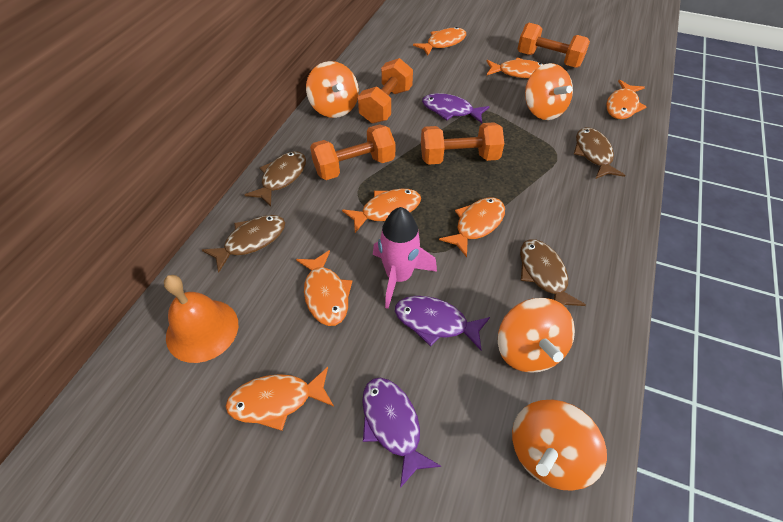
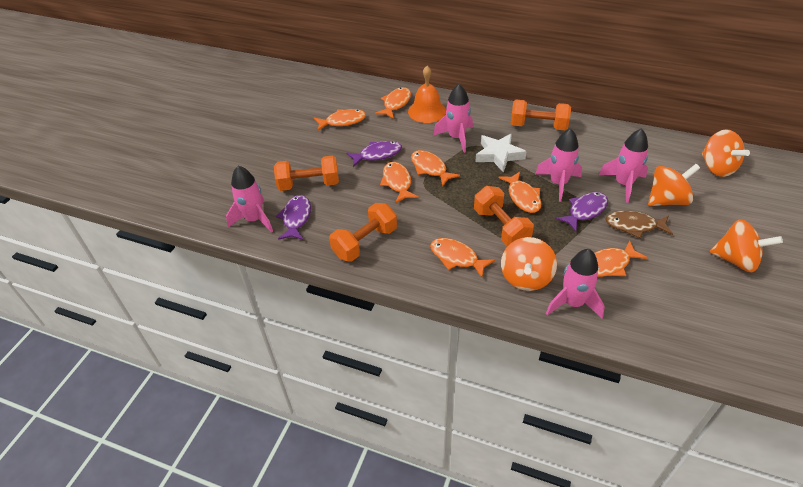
brown fish: [202,215,285,272] [245,151,306,206] [520,239,586,306] [574,127,625,179] = 4 -> [605,211,673,238] = 1
pink rocket: [373,207,437,309] = 1 -> [226,166,273,233] [433,84,473,153] [535,128,582,202] [546,249,605,318] [599,128,648,203] = 5
white star: none = 0 -> [475,134,526,172] = 1

